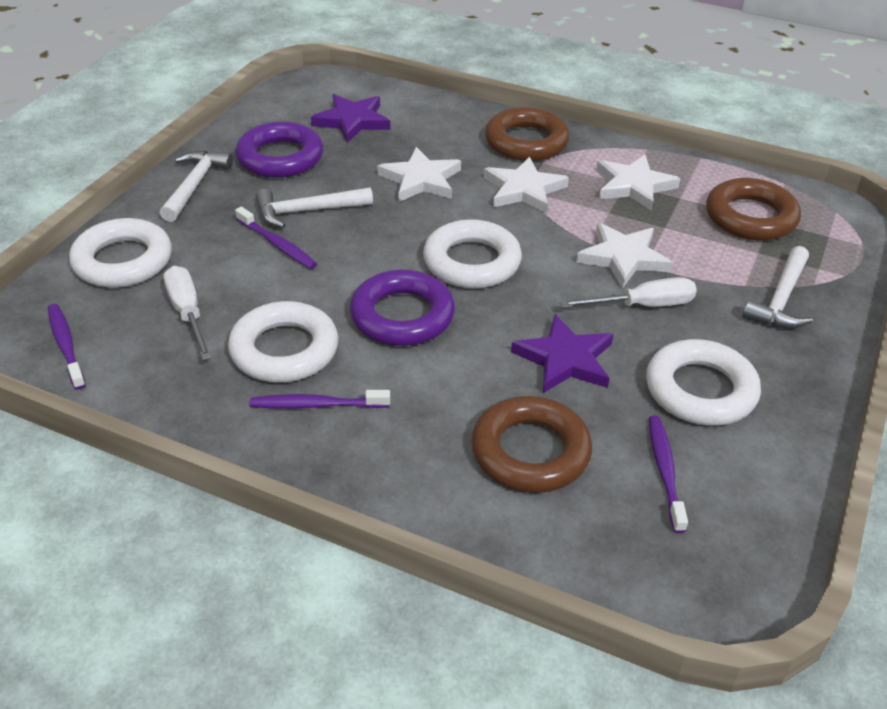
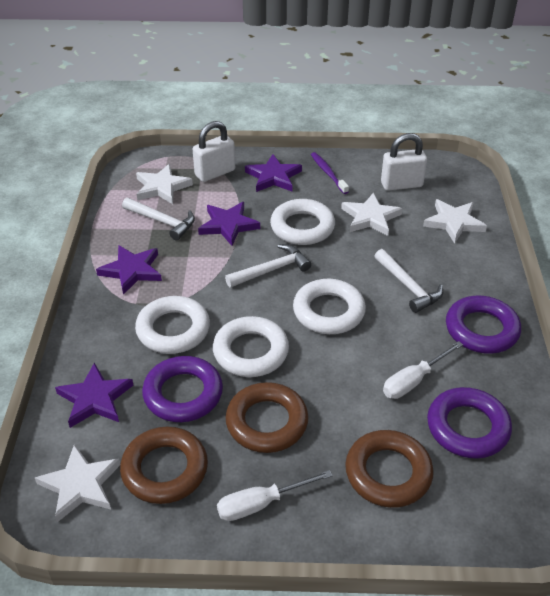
purple ring: [236,121,323,178] [350,270,455,346] = 2 -> [142,356,223,422] [427,387,512,458] [446,296,521,354] = 3
purple star: [311,94,390,143] [511,314,613,393] = 2 -> [55,363,133,428] [96,245,162,295] [198,202,260,246] [245,154,302,192] = 4
purple toothbrush: [48,304,86,390] [235,207,317,269] [250,390,390,409] [649,416,688,533] = 4 -> [311,152,349,194] = 1
white padlock: none = 0 -> [193,121,235,182] [381,133,427,191] = 2

